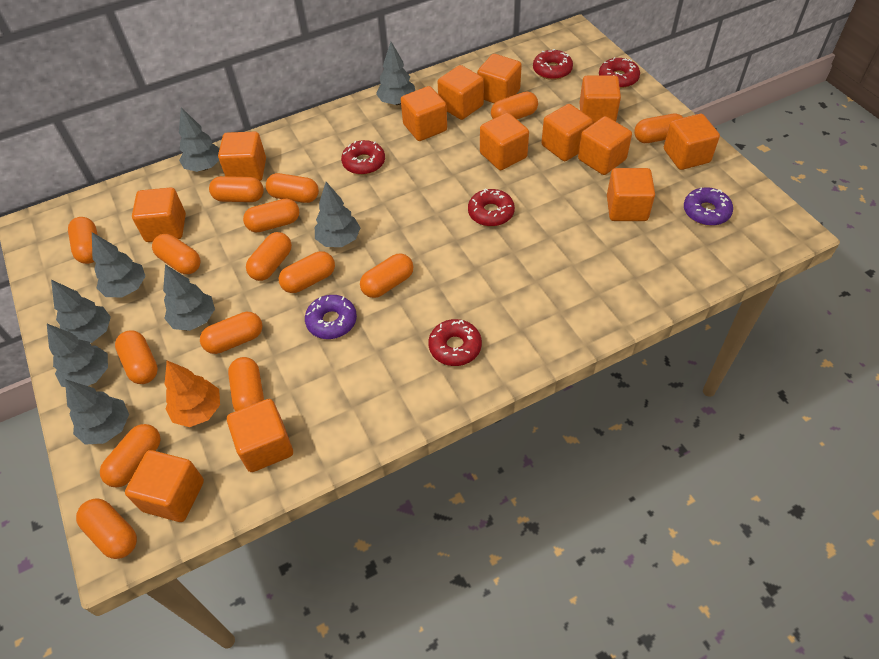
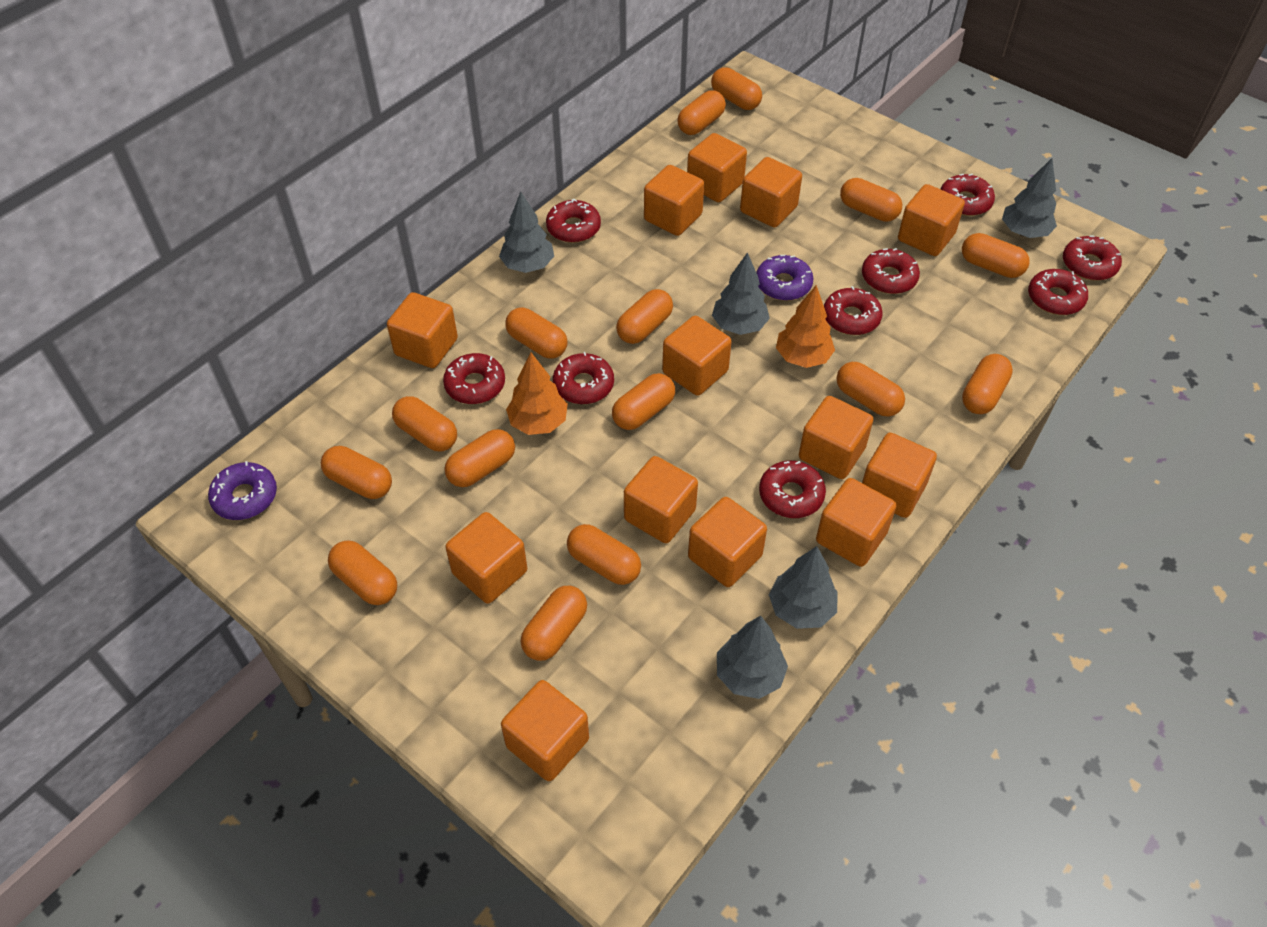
grey tree: [47,324,108,387] [51,280,111,343] [65,379,129,445] [92,232,146,297] [163,264,215,331] [179,107,220,172] [315,182,360,247] [376,42,415,105] = 8 -> [499,191,554,273] [712,252,770,335] [717,616,788,699] [769,546,838,629] [1002,158,1057,238] = 5
orange tree: [164,361,220,427] = 1 -> [506,352,568,435] [776,285,835,368] = 2
red donut: [341,140,385,175] [428,319,482,366] [468,189,515,226] [533,49,573,80] [599,57,640,88] = 5 -> [443,353,505,404] [546,199,601,243] [553,352,614,404] [759,461,826,518] [824,286,883,335] [862,248,920,294] [941,174,995,216] [1028,269,1088,315] [1063,235,1122,281] = 9

